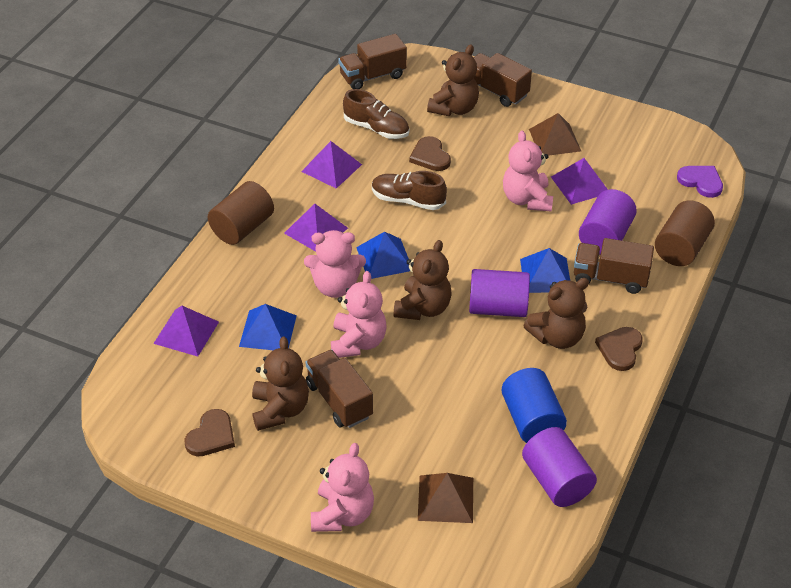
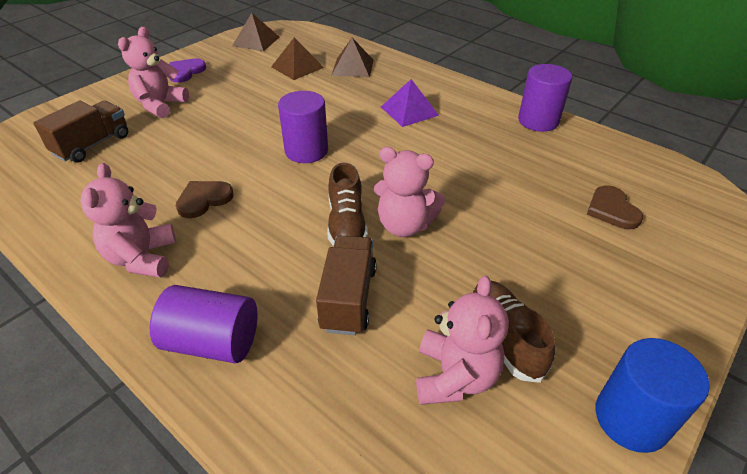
blue pyramid: [239,304,297,350] [356,232,410,279] [520,248,570,293] = 3 -> none = 0
brown cylinder: [208,181,274,245] [655,200,715,266] = 2 -> none = 0
brown heart: [185,409,235,457] [409,136,451,171] [595,327,643,371] = 3 -> [176,181,234,218] [587,185,643,229] = 2
brown pyramid: [418,473,473,523] [529,113,581,156] = 2 -> [232,13,280,51] [271,37,324,80] [331,38,374,78] = 3
brown teddy bear: [252,336,309,431] [394,240,452,320] [427,44,479,116] [523,278,589,349] = 4 -> none = 0
brown truck: [305,350,373,428] [338,34,407,89] [474,53,532,107] [574,238,654,294] = 4 -> [33,101,128,163] [316,235,377,335] = 2
purple pyramid: [153,306,219,356] [284,204,348,252] [301,141,362,189] [551,158,608,205] = 4 -> [381,79,439,127] = 1

